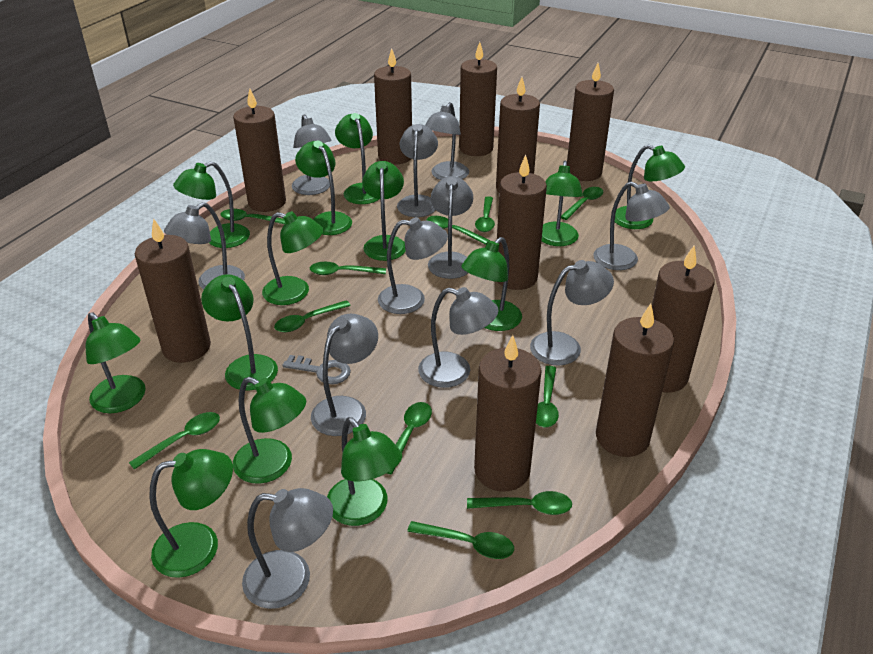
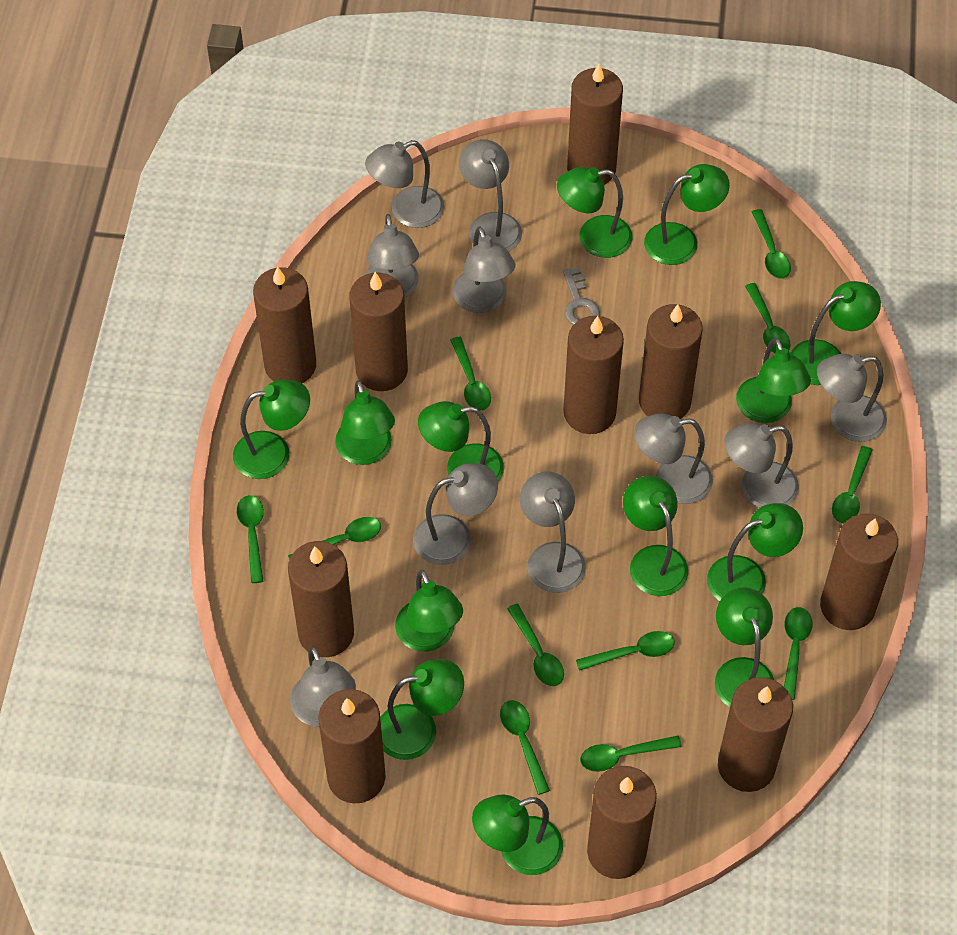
grey lamp: [164,202,245,290] [242,488,333,609] [292,114,332,195] [311,314,378,436] [378,217,448,314] [397,124,438,217] [418,287,498,388] [425,102,469,180] [428,176,473,279] [530,260,614,366] [593,182,670,270] = 11 -> [290,646,356,727] [365,140,444,228] [365,214,419,298] [413,463,498,565] [453,226,515,313] [459,139,522,252] [520,471,586,593] [634,414,713,504] [724,423,799,508] [817,354,887,442] = 10

